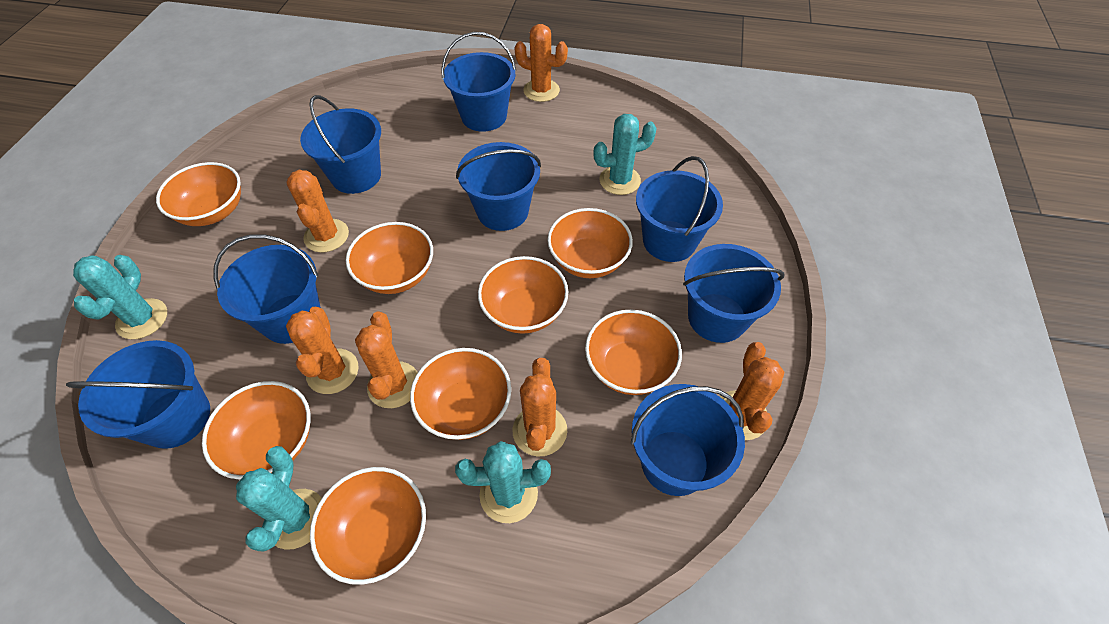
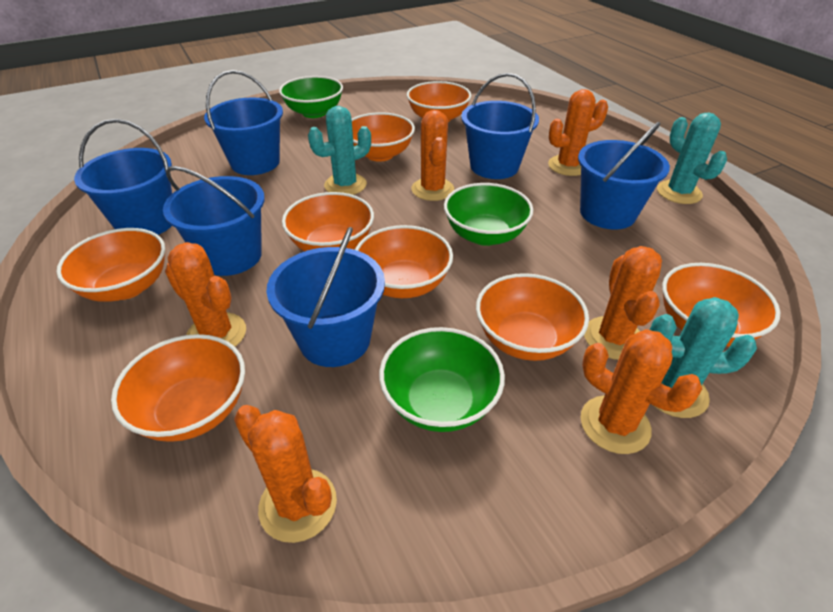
blue bucket: [66,340,210,449] [213,234,321,344] [300,95,381,194] [441,32,516,132] [456,142,541,231] [631,384,745,496] [636,156,723,262] [683,244,784,343] = 8 -> [74,119,172,235] [163,166,265,276] [204,70,283,175] [266,227,385,367] [461,73,539,179] [578,122,670,229] = 6
green bowl: none = 0 -> [279,76,343,118] [379,327,505,432] [444,183,533,246] = 3
turquoise cactus: [73,255,167,339] [236,446,322,552] [455,441,551,523] [593,114,657,195] = 4 -> [308,106,371,195] [650,297,757,418] [657,113,727,204] = 3

